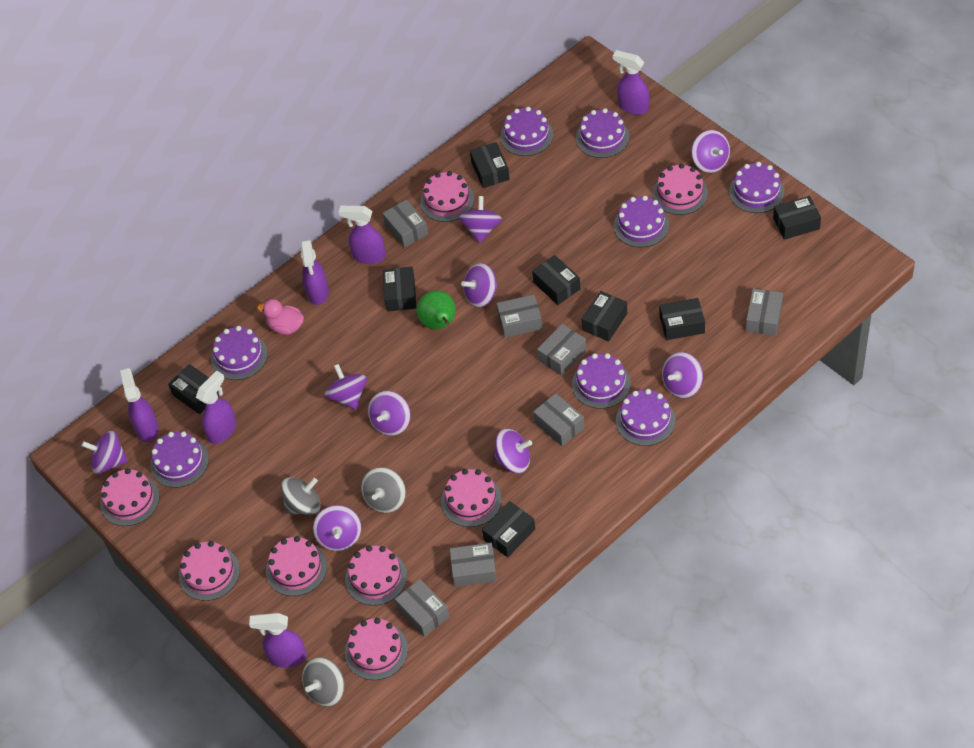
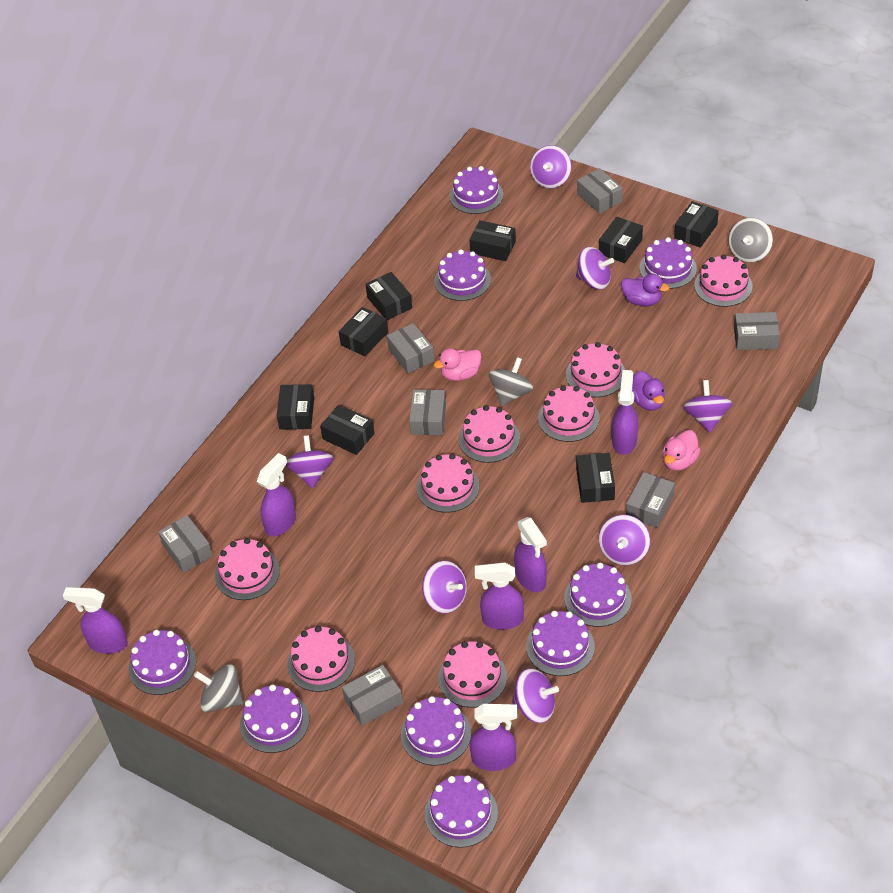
green pear: [417,290,456,330] = 1 -> none = 0
pink duck: [257,299,304,335] = 1 -> [434,349,482,381] [663,430,700,471] = 2
purple cake: [150,431,209,488] [211,326,268,380] [500,107,553,156] [572,353,631,409] [576,108,629,158] [614,196,669,248] [616,389,675,446] [729,162,784,213] = 8 -> [129,630,196,695] [240,685,309,753] [401,696,471,766] [425,775,498,848] [434,250,491,301] [449,166,503,214] [526,611,595,676] [564,563,631,627] [640,237,697,289] = 9
purple duck: none = 0 -> [621,274,669,306] [632,371,665,411] = 2
purple spinning top: [82,430,128,474] [313,505,361,551] [325,364,367,410] [368,391,411,436] [459,196,502,243] [461,263,498,307] [494,429,532,473] [662,352,703,398] [691,130,730,173] = 9 -> [286,435,334,488] [422,561,467,613] [512,668,559,723] [530,145,571,188] [576,247,614,290] [599,515,650,565] [683,380,732,432] = 7

